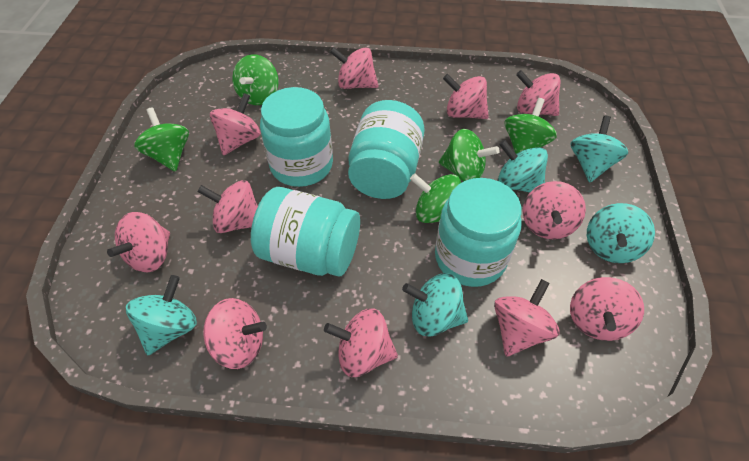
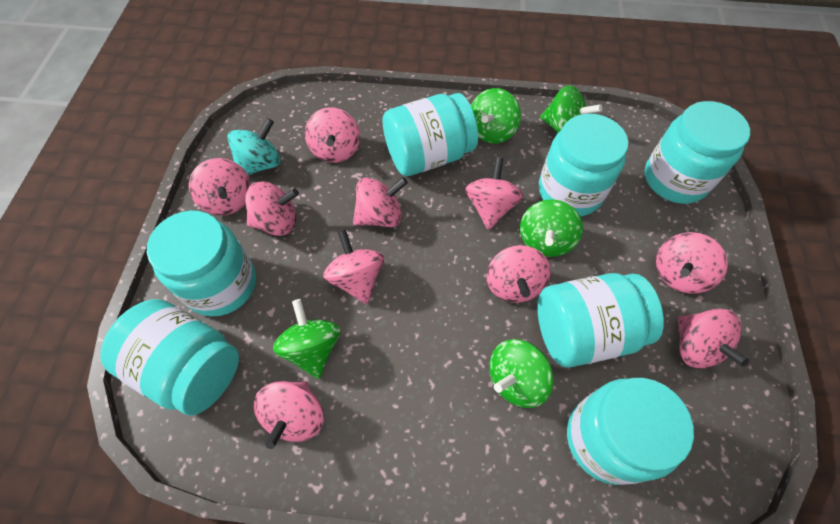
pink spinning top: [107,212,170,272] [197,180,258,233] [203,298,267,369] [210,93,261,155] [324,308,398,377] [330,47,379,89] [443,74,489,119] [494,279,560,356] [516,70,561,116] [523,181,586,239] [570,277,644,341] = 11 -> [189,158,251,216] [245,181,299,236] [254,381,324,449] [305,107,360,163] [323,230,384,304] [353,177,408,227] [465,157,524,230] [486,245,551,303] [656,232,728,294] [677,309,749,369] = 10
turquoise jar: [251,187,360,276] [260,87,333,187] [348,100,425,199] [435,178,521,287] = 4 -> [100,299,239,416] [147,211,256,316] [382,93,478,176] [537,273,664,368] [539,114,628,216] [567,378,694,485] [645,101,750,204] = 7
turquoise spinning top: [126,275,197,355] [402,273,468,337] [498,140,548,193] [570,116,628,182] [587,203,655,263] = 5 -> [227,118,280,175] = 1

